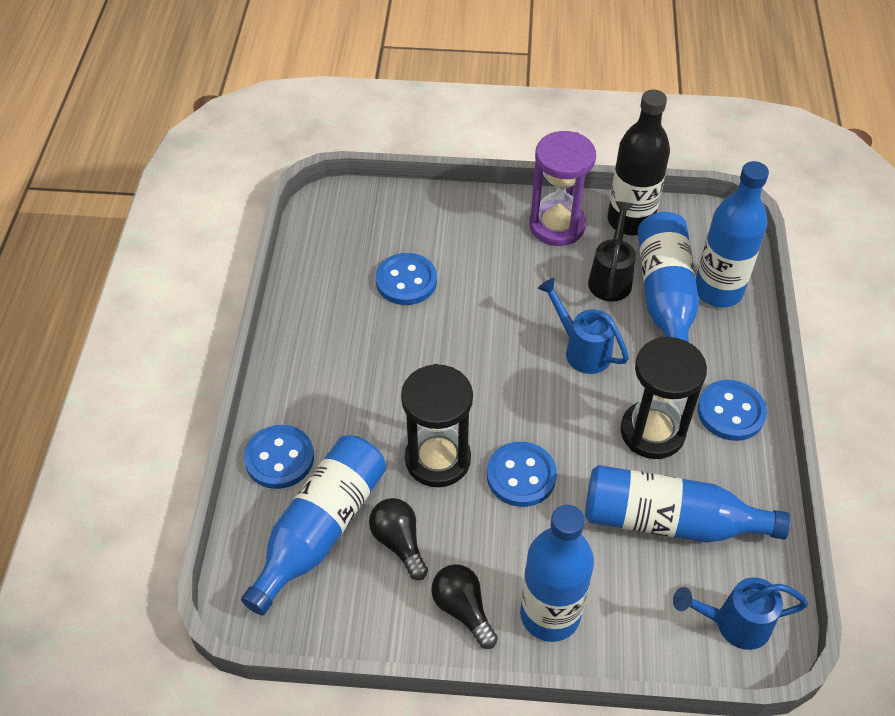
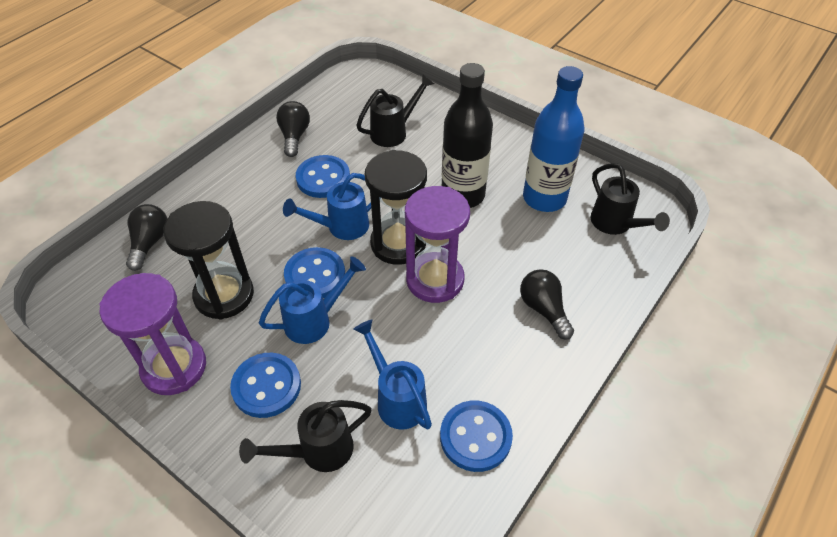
black light bulb: [369,498,428,580] [432,564,498,649] = 2 -> [126,204,167,271] [276,101,310,157] [520,269,574,340] = 3
black watering can: [588,201,636,302] = 1 -> [239,400,372,472] [356,74,434,147] [591,163,670,235] = 3
blue bottle: [241,435,386,616] [520,505,594,642] [585,465,791,543] [638,212,699,342] [696,161,769,307] = 5 -> [523,66,585,212] = 1
blue watering can: [538,278,629,374] [673,577,808,650] = 2 -> [259,256,366,344] [283,173,371,240] [353,320,432,429] = 3
purple hourglass: [529,131,596,246] = 1 -> [99,273,206,395] [405,186,470,303] = 2

